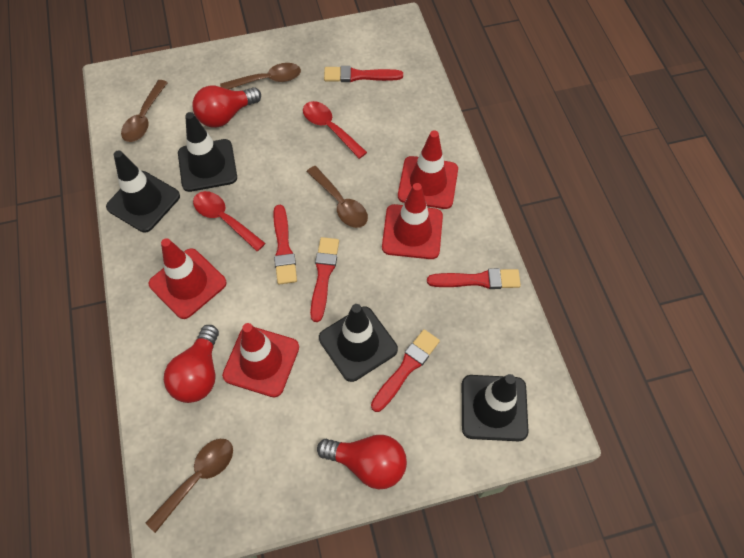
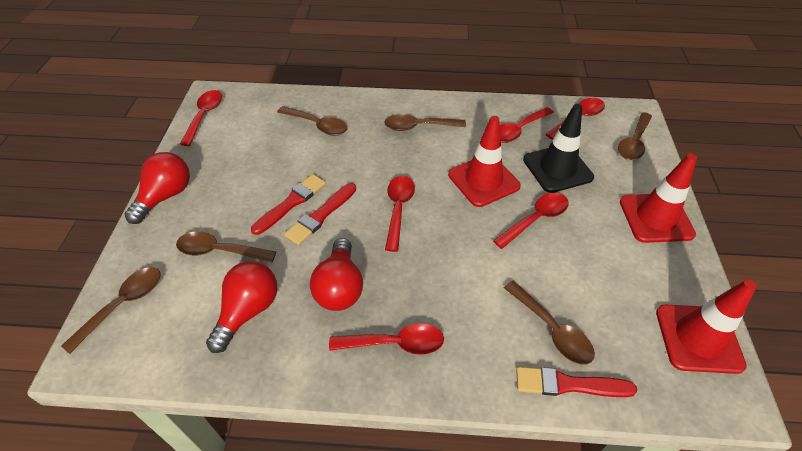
black traffic cone: [106,150,180,233] [178,112,237,192] [319,304,398,382] [462,374,529,441] = 4 -> [523,104,594,193] = 1
brown spoon: [121,80,168,142] [146,439,233,533] [220,63,301,89] [306,166,368,228] = 4 -> [61,267,161,354] [176,231,276,262] [277,106,347,136] [384,114,466,131] [504,281,595,364] [618,112,652,160] = 6
red brush: [274,205,297,285] [310,237,339,322] [324,66,403,82] [371,329,440,412] [427,268,521,289] = 5 -> [251,174,326,235] [284,183,356,245] [516,367,637,397] = 3
red spoon: [193,191,265,251] [303,101,367,159] = 2 -> [180,90,222,146] [329,323,444,355] [385,176,415,252] [493,193,569,249] [500,107,554,143] [546,98,605,140] = 6
red traffic cone: [149,238,227,319] [222,323,299,397] [382,183,443,259] [398,130,458,209] = 4 -> [448,116,521,207] [620,154,697,243] [656,280,757,374] = 3

